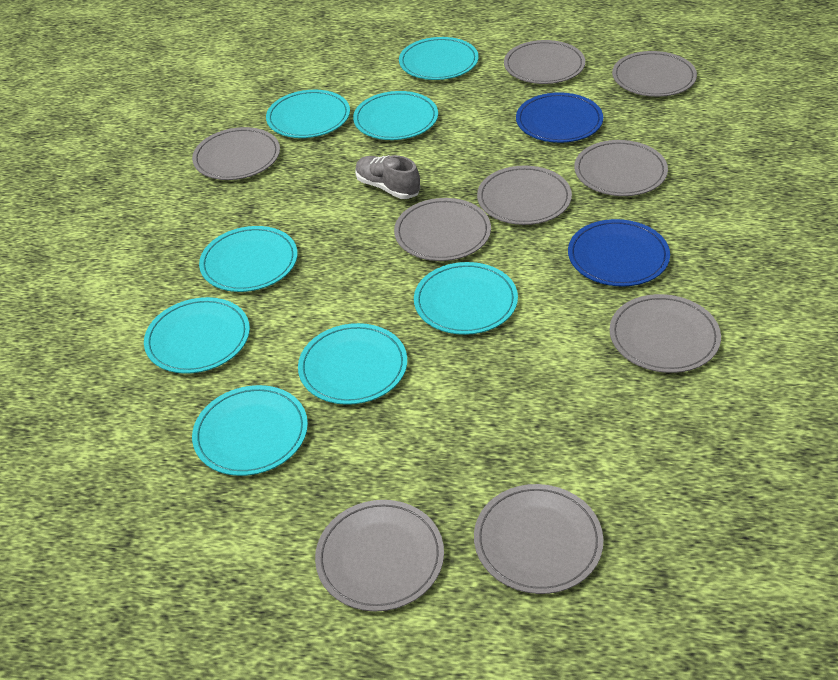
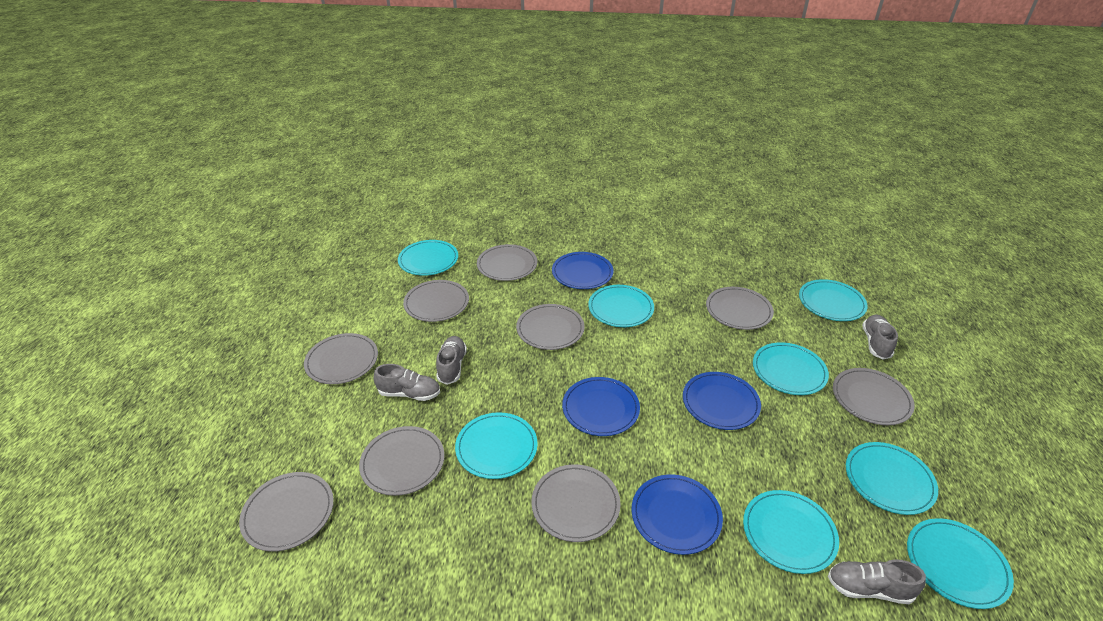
blue plate: [516,92,603,143] [568,219,670,287] = 2 -> [552,252,613,289] [562,377,640,436] [631,474,723,555] [683,372,761,430] = 4
grey shoe: [355,155,420,199] = 1 -> [374,364,440,401] [436,336,467,385] [828,559,926,604] [862,315,898,360] = 4

